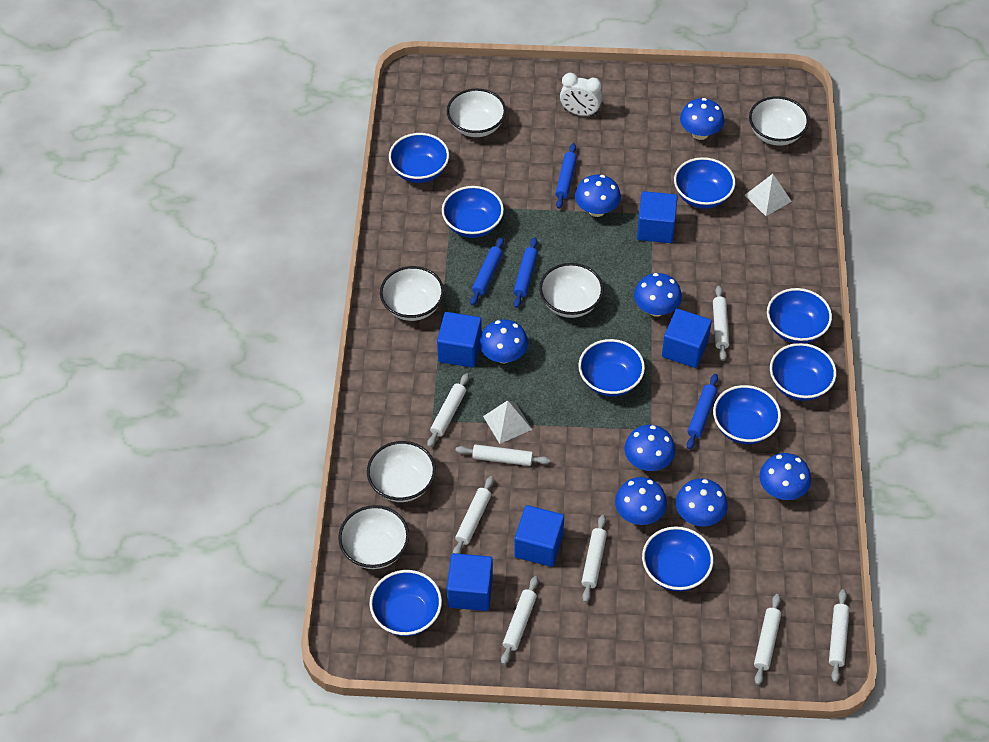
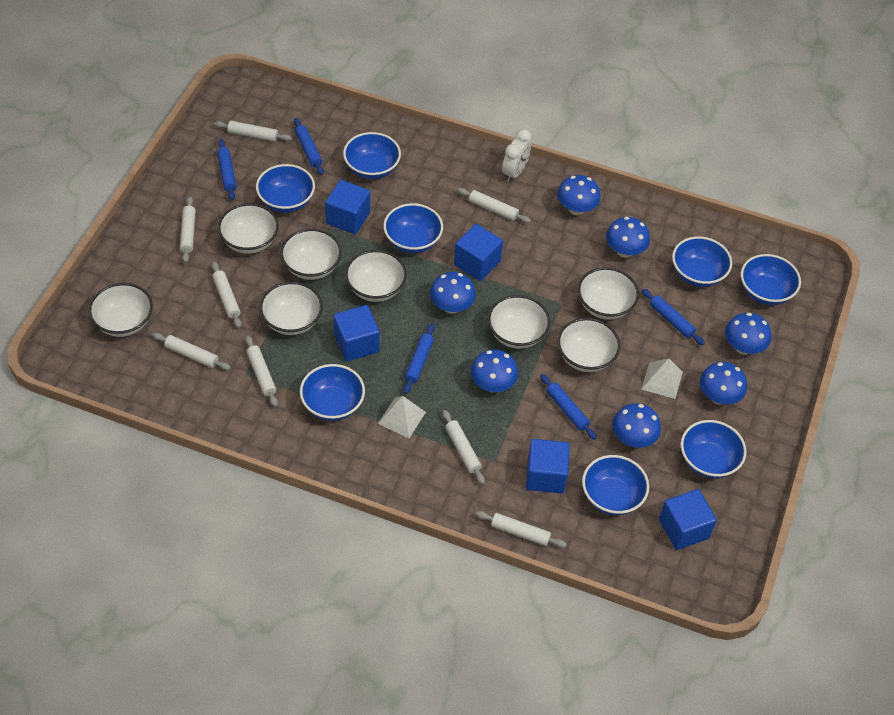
blue bowl: [369,570,442,636] [389,133,449,183] [442,186,504,238] [578,339,645,397] [642,526,714,591] [674,157,735,209] [713,385,781,444] [767,288,832,343] [770,343,836,401] = 9 -> [256,164,315,213] [300,364,365,421] [343,132,401,179] [383,203,443,253] [582,455,649,515] [672,236,732,287] [681,420,747,478] [741,254,801,305] = 8
blue mushroom: [479,319,528,363] [575,175,621,217] [615,477,667,525] [625,425,675,471] [634,273,682,317] [676,478,728,526] [680,98,724,140] [760,453,811,500] = 8 -> [430,272,476,314] [471,350,518,392] [557,175,601,215] [606,217,650,258] [612,403,661,448] [700,362,747,404] [725,313,771,355] = 7
blue rolling pin: [470,237,504,305] [513,237,538,308] [555,143,577,209] [687,374,718,449] = 4 -> [217,139,236,200] [294,118,324,175] [403,324,435,394] [540,374,597,440] [642,289,705,345] = 5
white bowl: [338,505,409,569] [367,441,436,502] [380,266,444,321] [447,88,506,137] [539,263,604,318] [749,96,809,146] = 6 -> [89,283,153,337] [218,203,279,254] [260,282,323,335] [280,229,342,280] [345,250,407,302] [488,295,550,349] [558,318,620,372] [578,267,639,320] = 8

